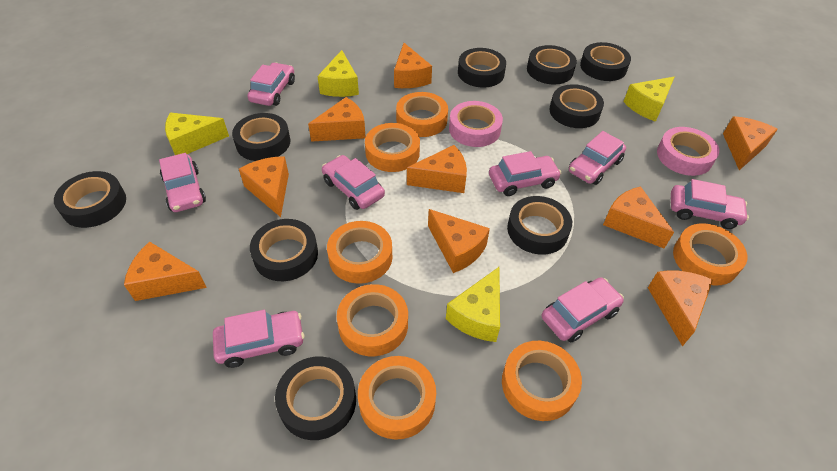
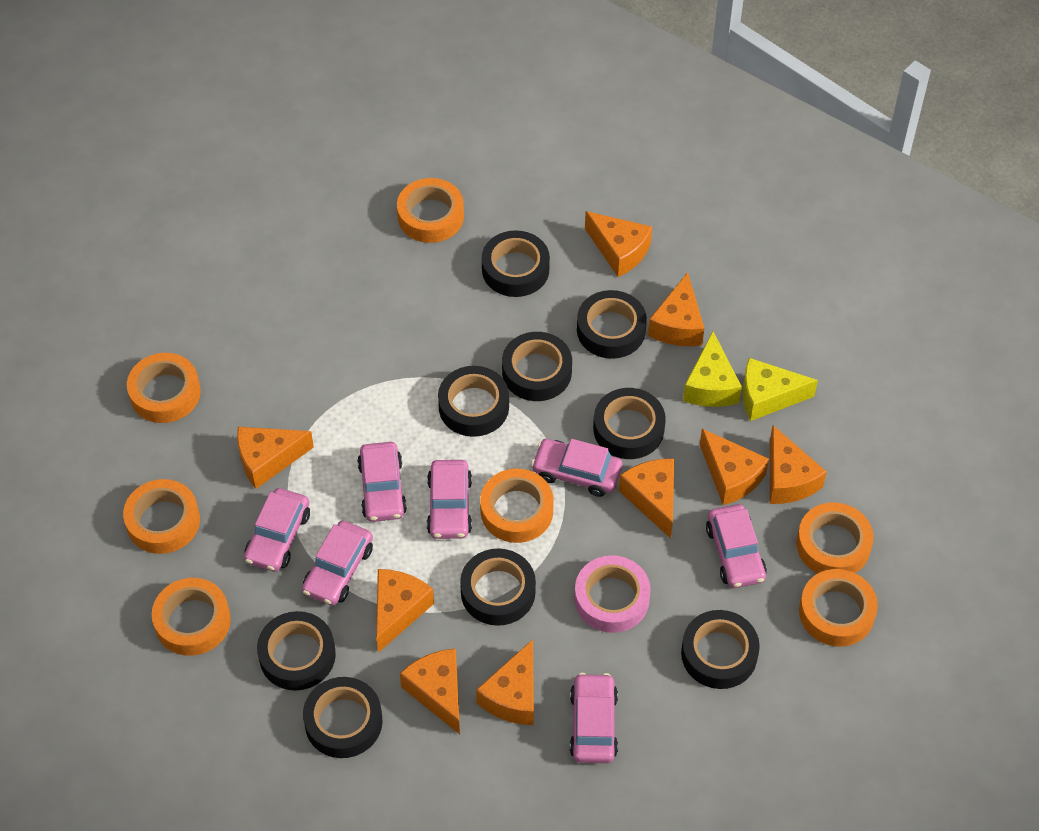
pink car: [159,153,206,212] [213,310,304,368] [247,62,295,106] [322,155,385,210] [489,151,561,196] [542,277,624,342] [569,131,626,185] [671,179,749,229] = 8 -> [244,488,310,572] [302,521,373,606] [357,442,407,522] [427,460,472,539] [531,439,622,497] [570,673,618,763] [706,504,767,588] = 7
pink tape: [449,101,503,147] [657,127,719,176] = 2 -> [574,555,651,633] = 1
yellow cheese: [165,113,229,155] [317,50,359,97] [446,267,500,342] [623,77,674,122] = 4 -> [683,332,742,407] [742,358,818,421] = 2

